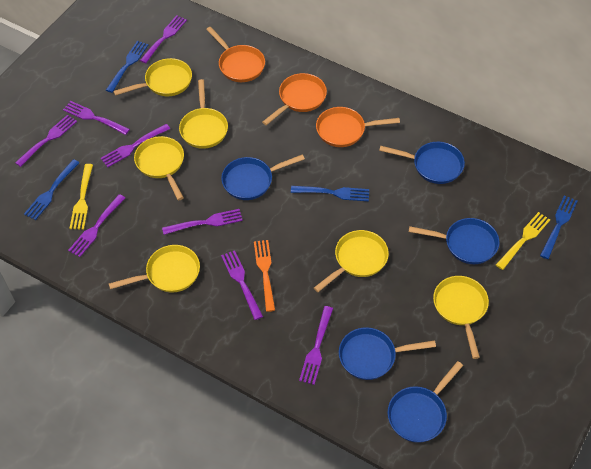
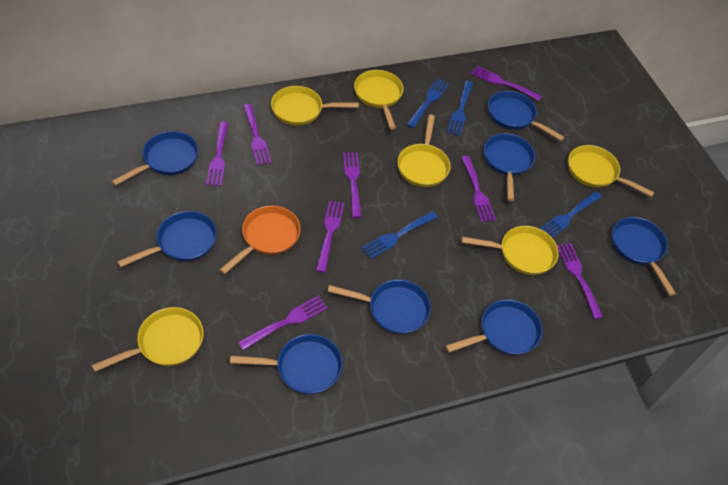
blue pan: [221,154,305,200] [339,327,436,380] [379,142,465,184] [388,361,463,443] [409,218,499,264] = 5 -> [112,131,198,186] [117,211,217,267] [230,334,343,395] [327,280,431,334] [445,299,543,355] [484,133,535,201] [488,91,565,141] [612,217,676,296] = 8
orange fork: [254,240,275,312] = 1 -> none = 0
orange pan: [206,27,265,82] [262,73,327,125] [316,107,400,147] = 3 -> [220,206,301,274] = 1
yellow fork: [69,164,93,230] [496,212,550,270] = 2 -> none = 0

